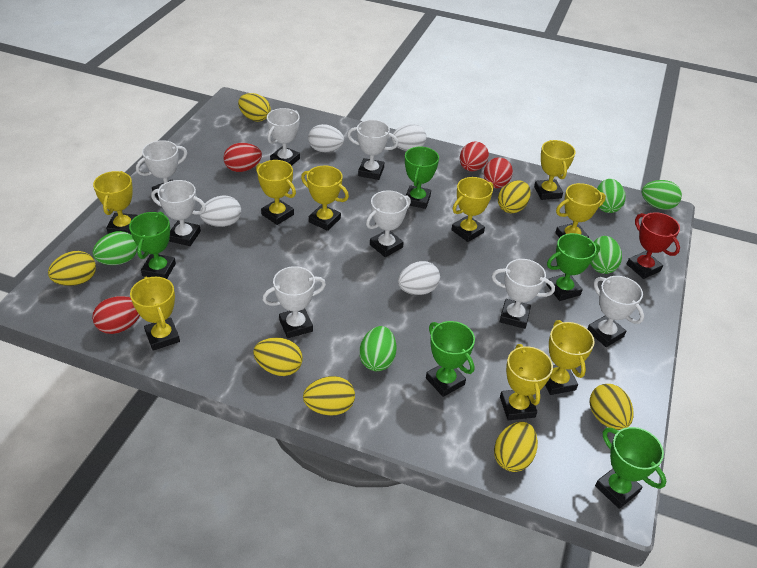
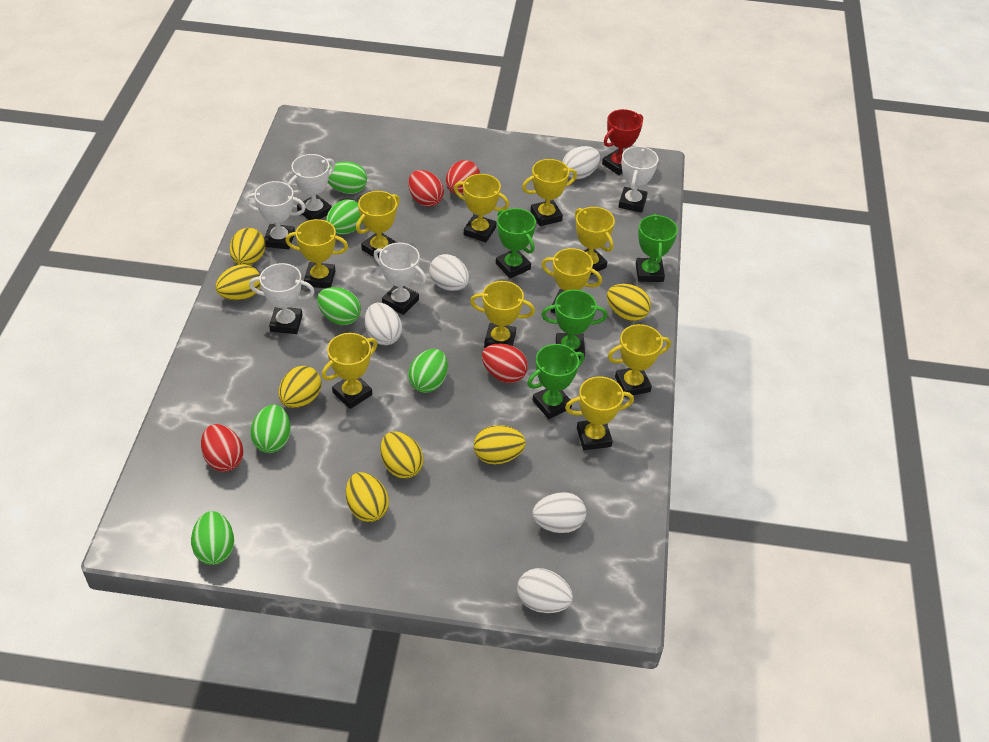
green egg: [92,231,137,265] [359,326,396,371] [590,236,622,274] [597,179,626,213] [642,180,682,210] = 5 -> [191,511,234,565] [250,405,290,453] [317,287,361,325] [326,199,362,235] [328,162,367,194] [408,349,448,393] = 6
green trophy: [129,212,176,279] [405,147,439,209] [426,321,475,397] [546,233,600,301] [595,427,666,509] = 5 -> [496,208,536,278] [527,344,584,419] [541,290,607,360] [636,214,678,282] = 4
white egg: [200,195,241,227] [308,124,344,152] [392,123,427,151] [398,261,440,295] = 4 -> [365,303,402,345] [429,254,469,291] [517,568,573,613] [532,492,586,533] [563,146,600,179] = 5
white trophy: [136,140,187,200] [151,180,206,246] [262,266,326,338] [267,108,300,166] [347,120,398,180] [366,190,411,257] [491,259,555,329] [588,276,644,347] = 8 -> [245,181,306,250] [249,263,315,334] [288,154,335,220] [374,243,426,315] [618,146,659,213] = 5
yellow trophy: [93,171,138,234] [130,277,180,351] [256,160,296,225] [301,166,349,231] [452,177,493,242] [500,344,553,420] [534,140,576,200] [545,320,595,395] [555,183,606,238] = 9 -> [285,219,348,288] [322,333,377,409] [356,191,400,258] [454,174,509,242] [470,281,535,348] [522,159,577,226] [541,248,602,313] [565,376,634,450] [575,207,615,275] [607,324,671,397] = 10

